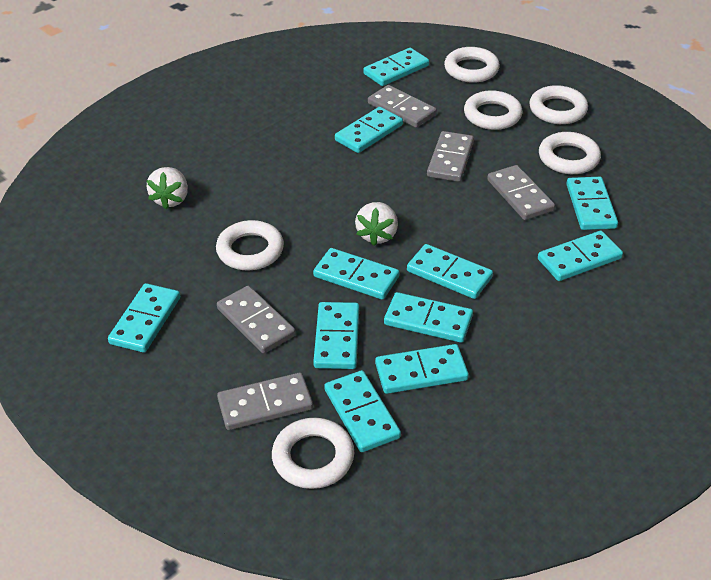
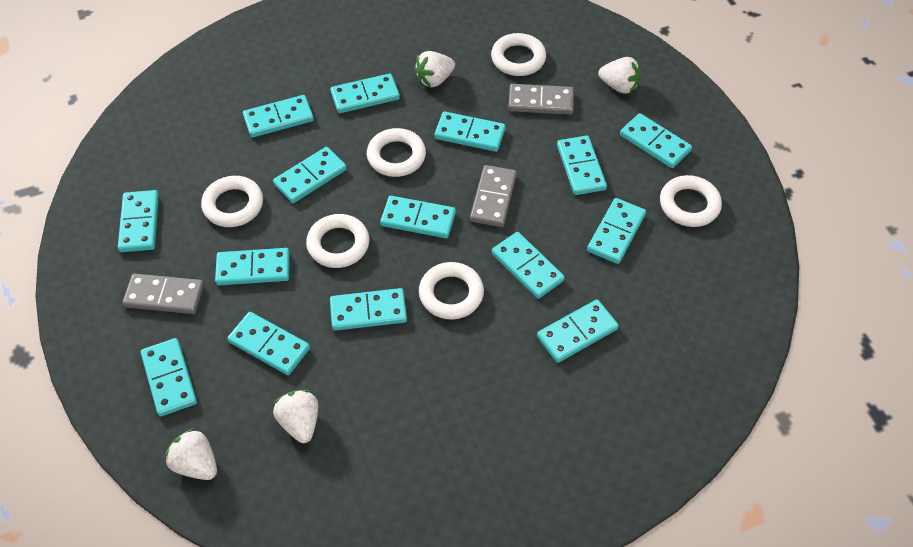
grey domino: [217,286,296,353] [217,373,313,430] [368,85,437,128] [427,131,474,182] [487,165,555,220] = 5 -> [122,274,204,314] [470,165,517,227] [508,84,574,115] = 3
turquoise domino: [108,283,180,353] [313,248,399,300] [313,302,359,369] [324,370,401,452] [335,107,403,153] [363,48,429,86] [375,344,469,394] [384,292,473,343] [407,244,493,299] [538,231,623,281] [566,177,618,230] = 11 -> [118,190,159,252] [141,338,197,416] [215,248,290,285] [227,312,310,375] [243,95,314,137] [273,147,347,203] [330,73,400,113] [330,288,407,331] [380,196,456,238] [434,111,505,152] [492,232,565,299] [537,299,619,363] [557,136,607,195] [587,198,646,264] [620,113,692,168] = 15
white strawberry: [147,167,188,210] [355,202,398,246] = 2 -> [165,428,217,480] [273,390,318,443] [414,51,455,87] [598,57,641,94] = 4

